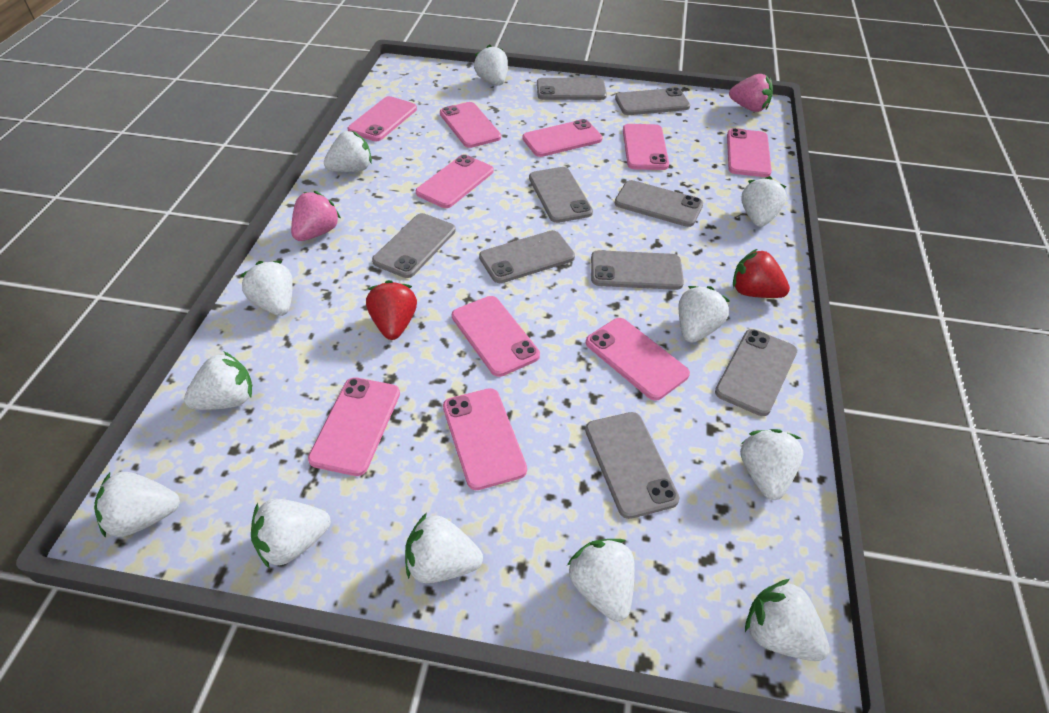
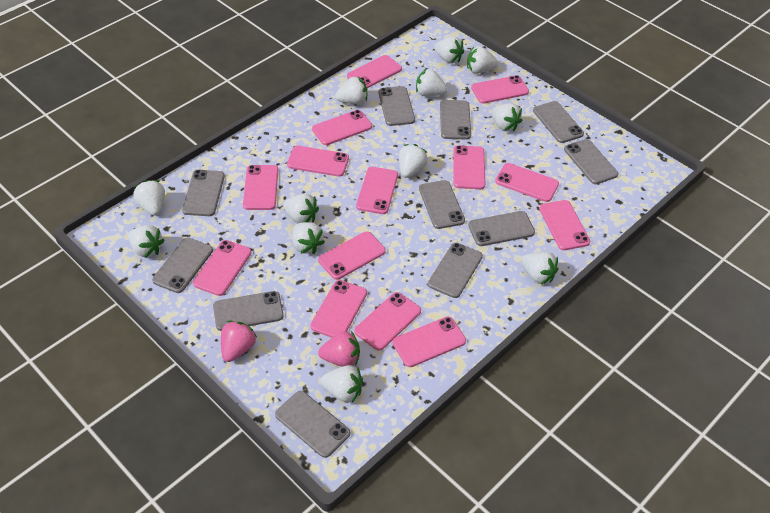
grey phone: [372,213,456,278] [479,230,575,283] [529,167,593,223] [537,78,607,100] [585,412,680,519] [591,250,684,290] [615,87,690,115] [615,180,703,227] [715,329,797,416] = 9 -> [152,238,213,293] [182,170,225,216] [213,291,284,331] [275,391,350,458] [378,86,415,126] [419,180,465,229] [428,243,483,298] [440,100,471,140] [468,211,535,246] [533,101,584,143] [564,139,618,184] = 11
pink phone: [308,377,400,476] [347,96,417,141] [416,154,493,208] [440,102,501,148] [443,388,527,490] [452,296,540,377] [522,119,602,157] [586,318,690,401] [623,124,669,170] [727,128,772,177] = 10 -> [193,240,251,296] [243,165,278,210] [287,146,349,177] [310,280,367,338] [312,110,372,145] [318,231,386,280] [347,55,402,88] [354,292,421,351] [356,167,398,214] [393,317,466,367] [453,145,485,189] [471,75,529,104] [495,163,559,202] [539,200,590,250] = 14
red strawberry: [366,280,417,340] [733,249,790,298] = 2 -> none = 0

